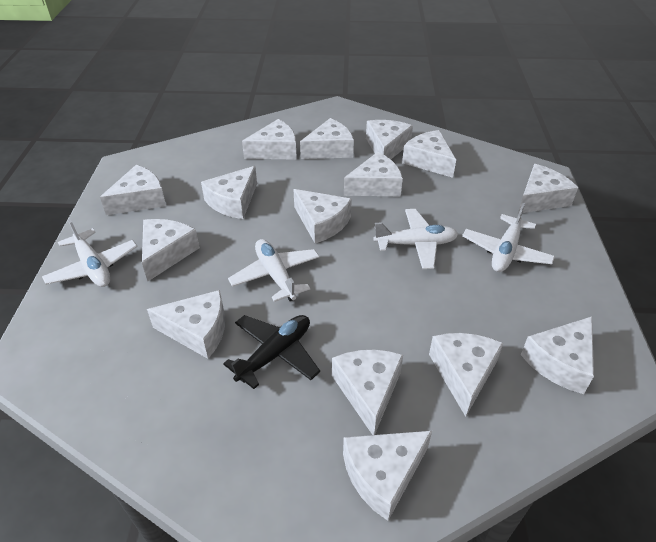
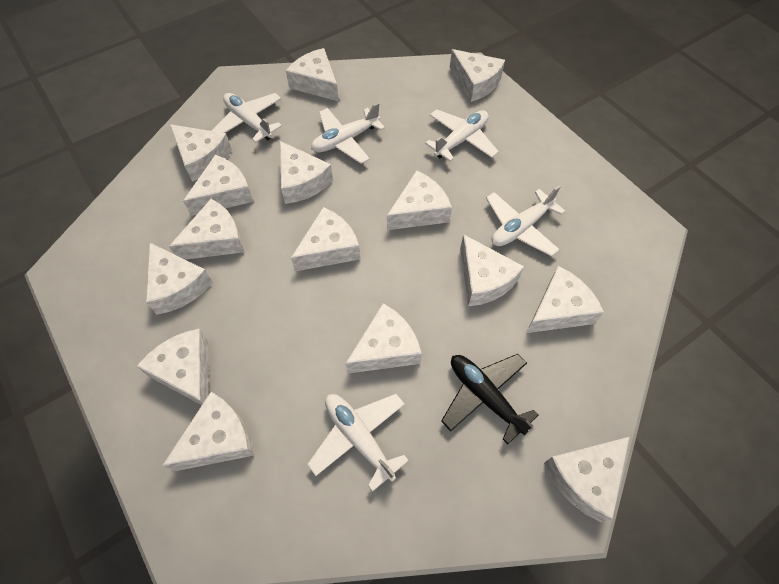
white plane: [42,219,138,287] [228,239,319,302] [373,209,458,269] [462,203,555,272] = 4 -> [211,93,282,143] [307,394,409,492] [311,103,385,164] [425,109,499,161] [486,186,565,257] = 5

